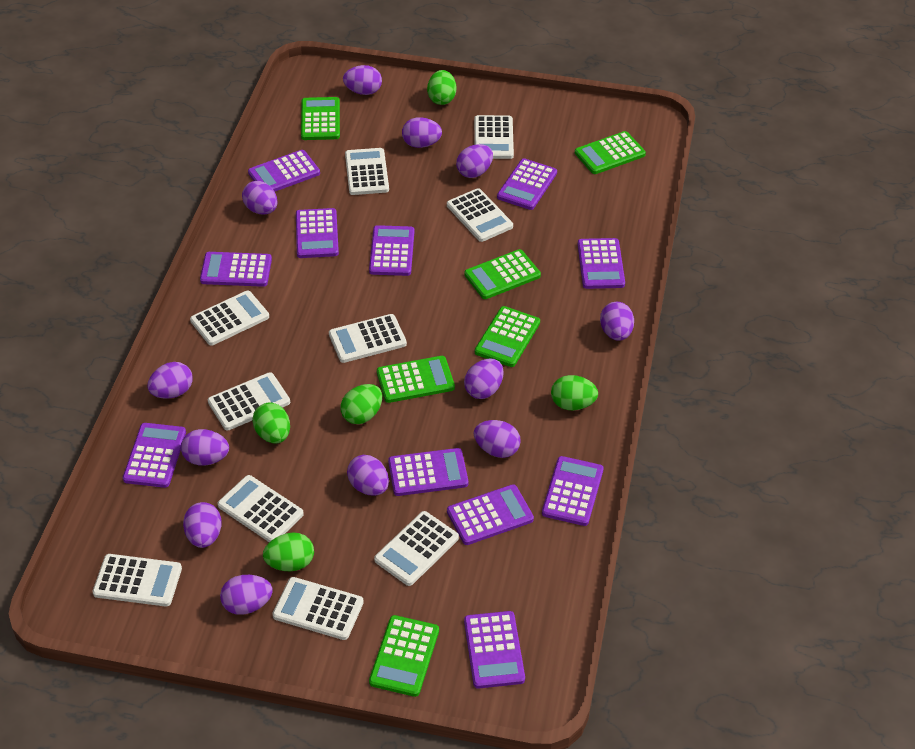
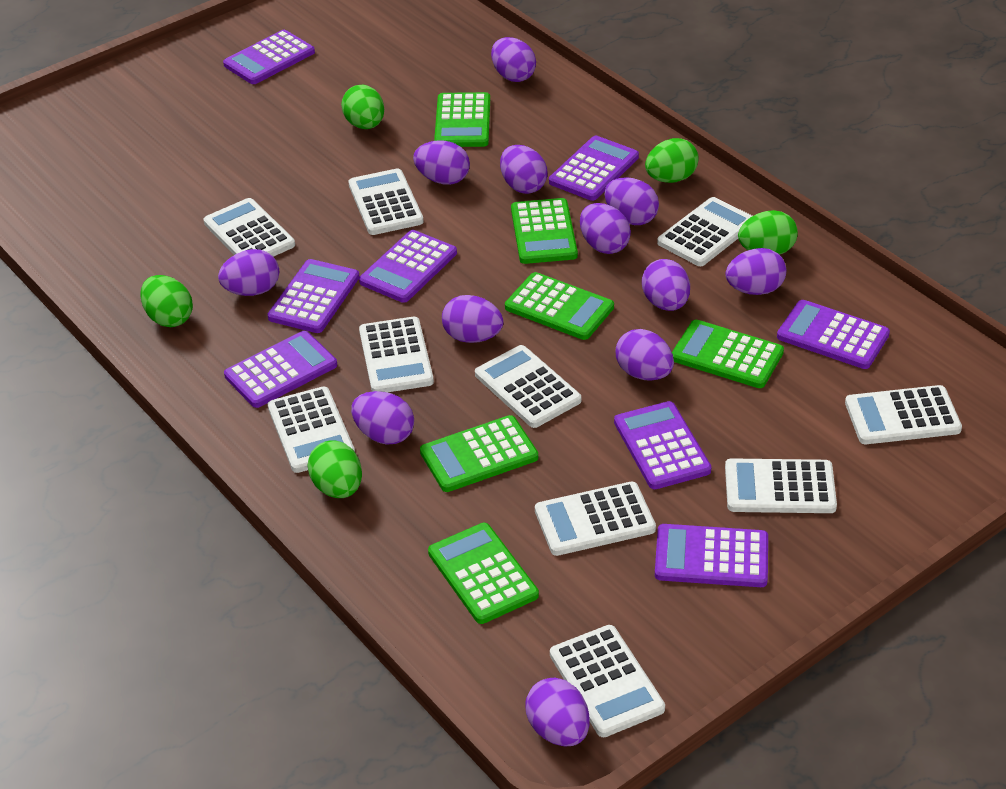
purple calculator: [123,423,186,488] [200,252,272,287] [248,150,320,192] [296,208,339,258] [369,225,414,276] [388,448,468,496] [447,484,534,545] [464,611,525,689] [497,158,557,210] [542,456,604,526] [578,238,625,289] = 11 -> [223,30,315,84] [224,331,337,408] [268,259,359,333] [359,230,457,303] [549,136,639,201] [614,401,711,489] [655,524,768,587] [777,300,890,369] = 8

